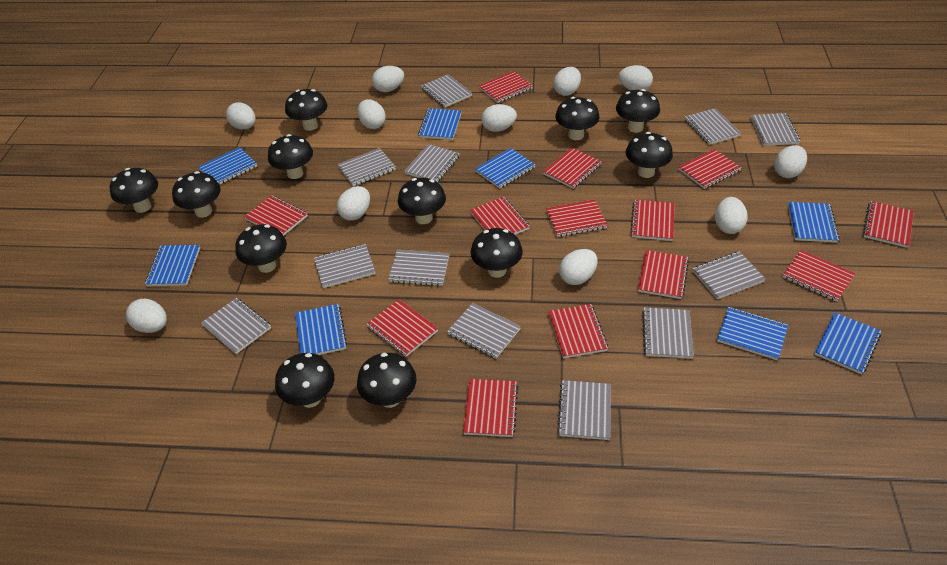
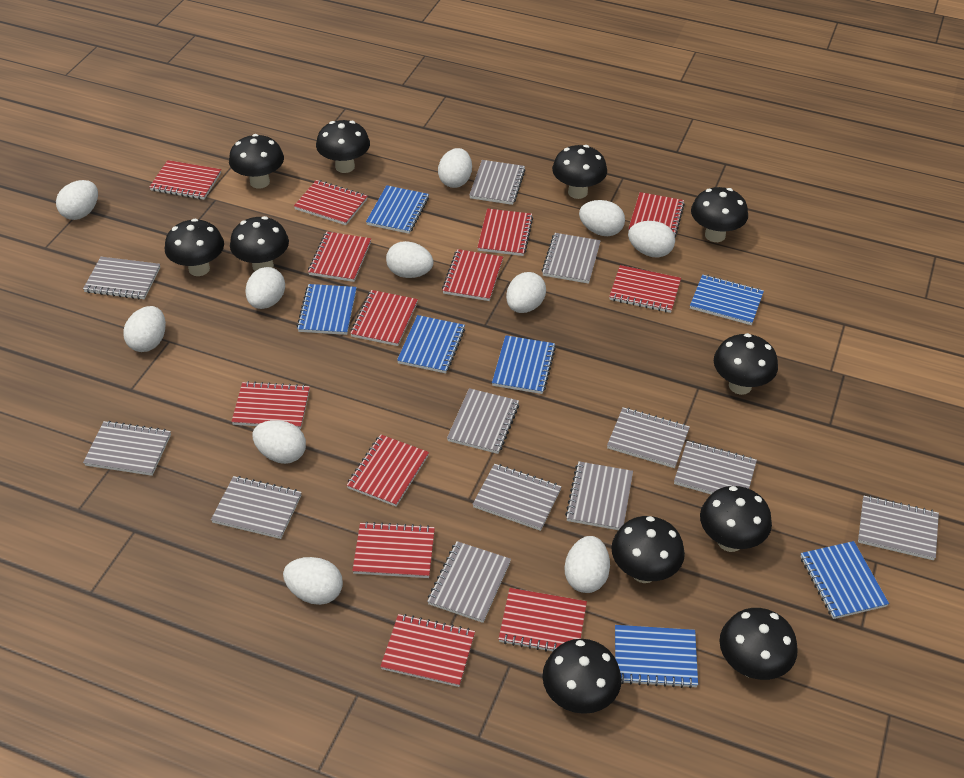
black mushroom: [110,168,158,213] [172,171,220,218] [235,224,287,273] [268,134,313,179] [275,353,335,408] [285,89,328,131] [357,353,417,408] [398,178,446,224] [470,228,523,278] [555,97,600,140] [616,89,660,133] [626,132,673,178] = 12 -> [165,219,224,276] [229,134,284,189] [230,216,289,271] [316,120,370,173] [542,639,621,714] [552,145,607,199] [611,516,685,583] [691,187,748,242] [700,486,772,552] [714,333,778,395] [720,608,798,680] = 11
blue notebook: [145,245,200,286] [198,147,257,185] [295,304,347,355] [418,108,461,140] [475,148,536,189] [717,307,788,360] [788,202,839,243] [814,312,881,374] = 8 -> [297,284,357,335] [366,185,429,234] [397,315,465,373] [492,335,556,394] [615,625,698,688] [690,275,764,325] [800,541,889,619] = 7

